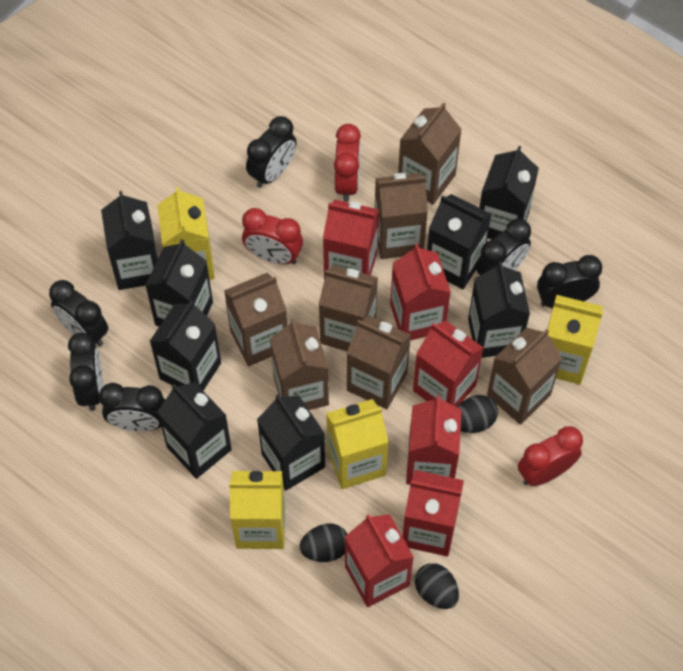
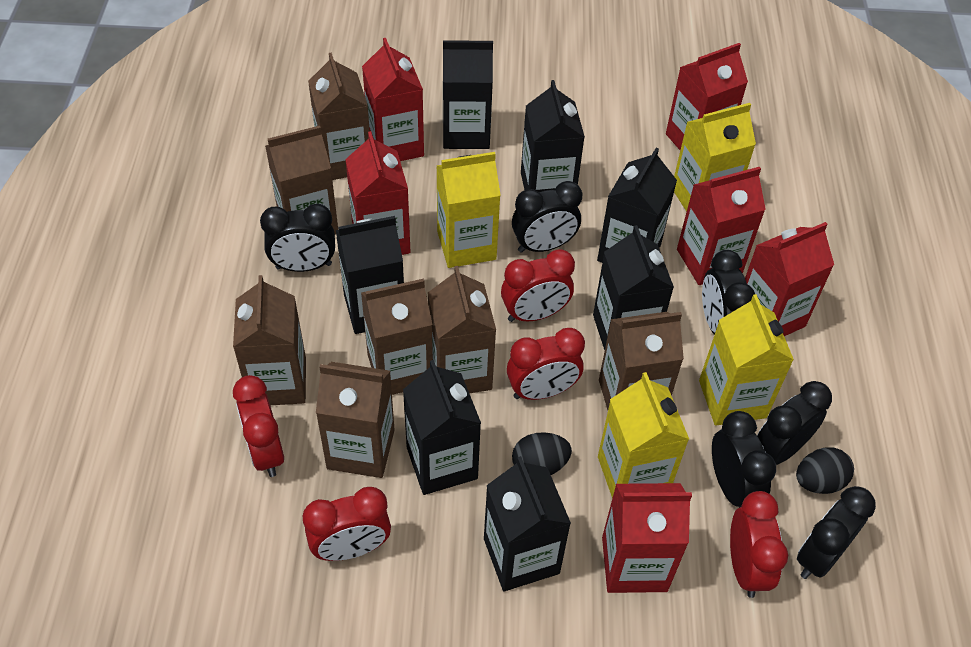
black carton: [101,191,158,290] [145,239,213,326] [150,300,221,391] [157,382,232,479] [257,395,325,490] [427,194,492,289] [468,261,530,358] [479,146,539,240] = 8 -> [336,216,404,334] [403,360,481,495] [443,40,493,149] [484,456,571,591] [521,80,585,192] [593,225,674,350] [597,148,677,263] = 7
black egg: [299,524,347,562] [415,563,459,609] [457,395,498,433] = 3 -> [512,432,572,475] [796,447,854,494] = 2
red clock: [242,208,303,264] [334,124,361,202] [518,426,583,486] = 3 -> [233,375,284,477] [303,487,391,561] [501,249,575,322] [507,328,585,400] [730,491,788,598] = 5

